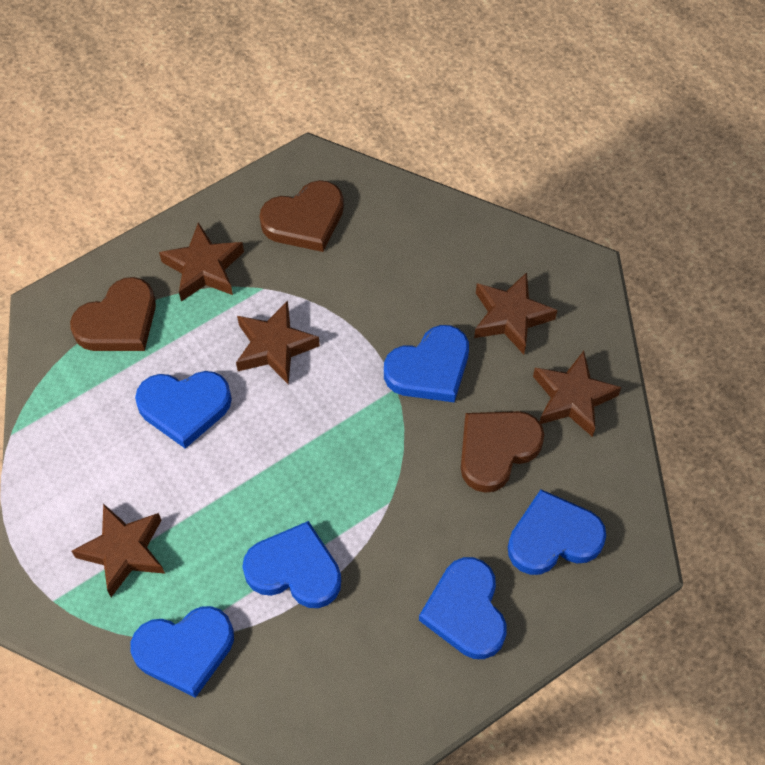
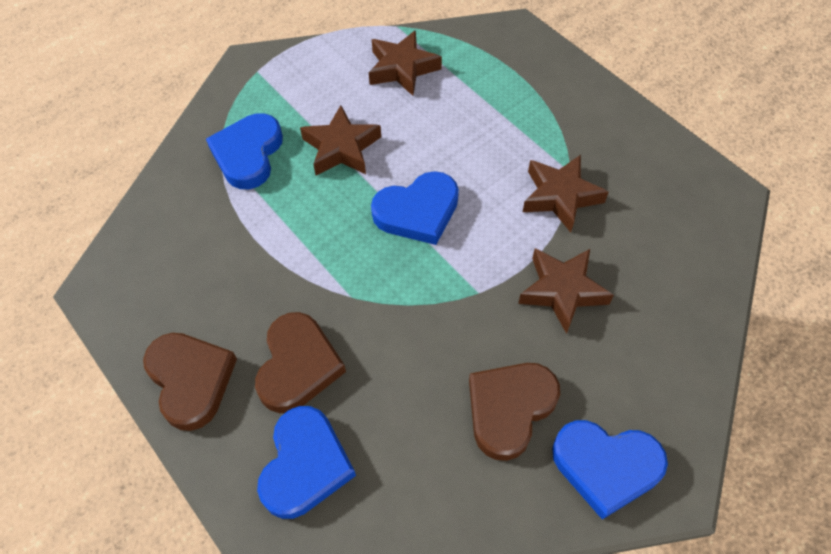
blue heart: [131,606,234,698] [135,371,232,449] [242,521,341,608] [384,325,469,403] [419,557,507,659] [508,490,606,575] = 6 -> [206,113,283,189] [257,406,356,519] [371,171,459,245] [552,420,668,520] = 4
brown star: [72,503,165,597] [159,222,244,302] [236,300,320,384] [474,272,557,355] [533,351,621,437] = 5 -> [300,105,381,176] [369,30,442,96] [518,248,614,334] [523,155,609,233] = 4

